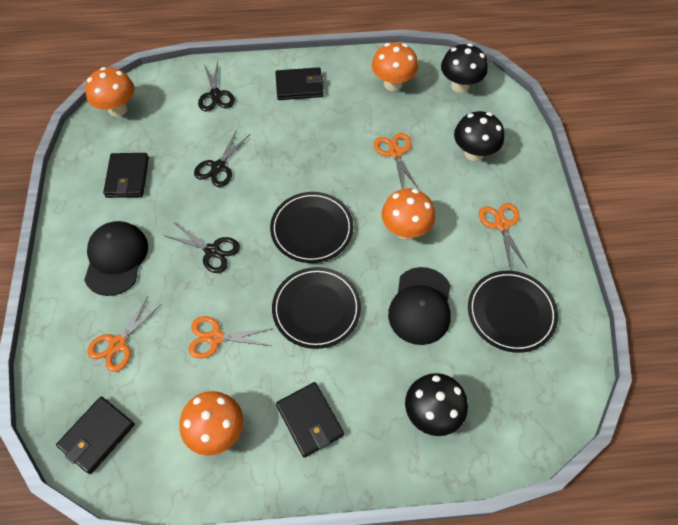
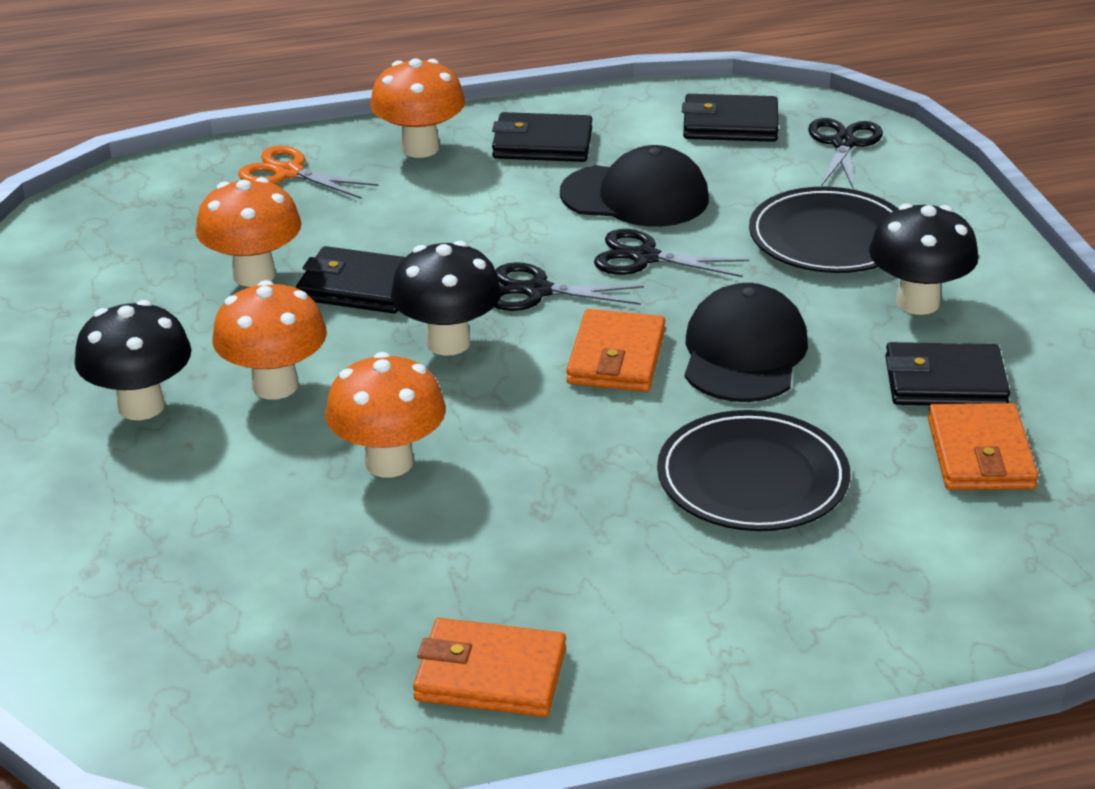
black plate: [270,192,353,263] [272,267,361,349] [468,271,558,353] = 3 -> [657,410,850,531] [749,187,898,273] = 2
orange scissors: [87,296,162,372] [188,316,273,358] [374,133,418,189] [479,203,528,270] = 4 -> [238,146,378,199] = 1
orange wallet: none = 0 -> [413,618,566,717] [566,309,665,392] [928,403,1038,490] = 3

